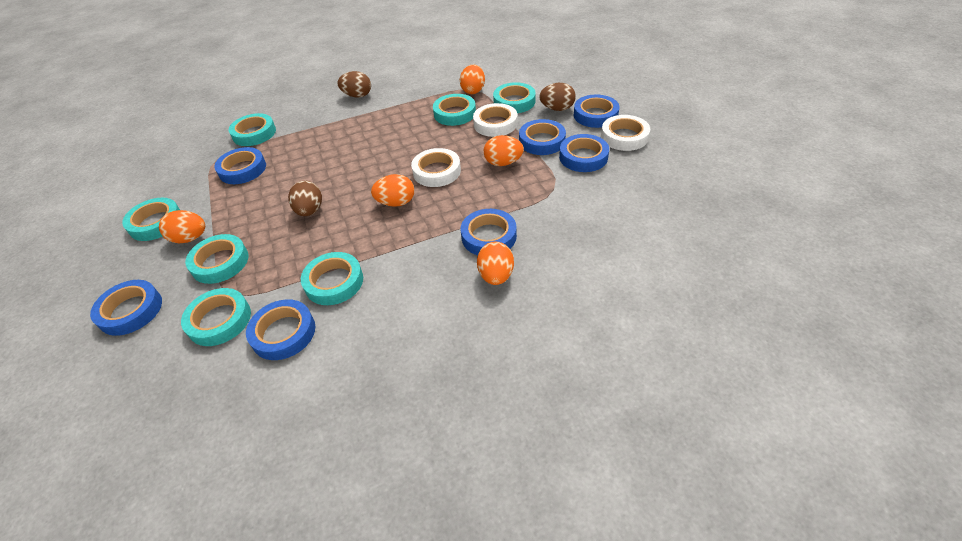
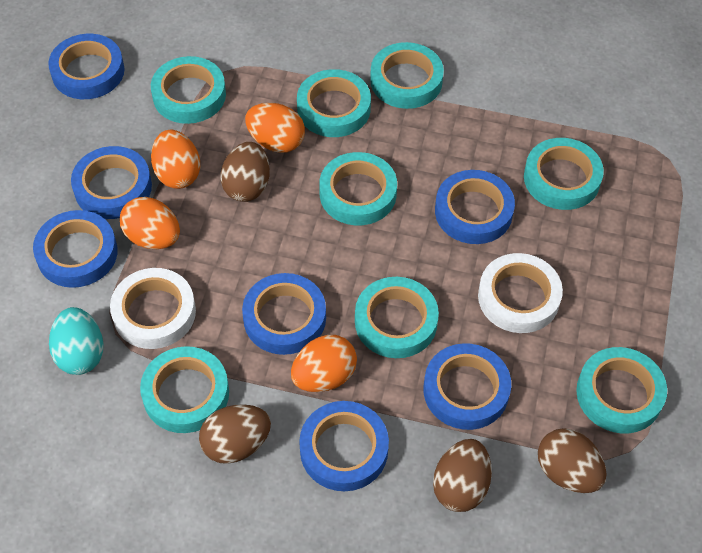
brown egg: [288,181,322,216] [337,71,371,98] [539,83,576,111] = 3 -> [199,404,271,464] [221,142,270,202] [433,439,492,512] [538,428,607,493] = 4
orange egg: [159,210,205,243] [371,174,414,207] [460,64,485,94] [477,242,514,285] [484,135,524,166] = 5 -> [120,197,180,249] [151,130,200,189] [245,103,305,153] [291,335,357,392] = 4
turquoise egg: none = 0 -> [49,307,104,375] = 1
turquoise tape: [122,198,180,241] [181,288,251,346] [185,234,249,284] [228,113,276,146] [301,252,363,305] [433,94,476,126] [493,82,536,113] = 7 -> [140,346,229,433] [151,56,226,124] [297,69,371,137] [319,152,397,225] [355,277,439,358] [370,42,444,109] [524,138,604,210] [576,347,667,433] = 8
white tape: [411,148,461,187] [473,103,517,137] [601,115,650,151] = 3 -> [110,268,196,349] [478,253,563,333] = 2

